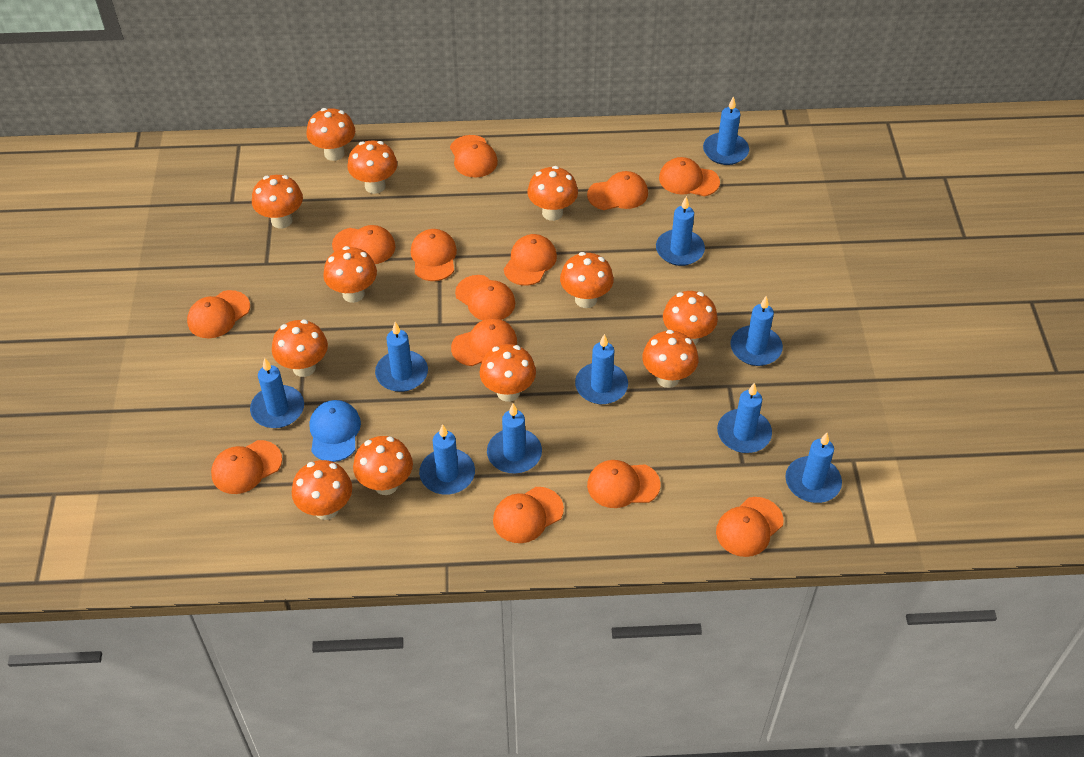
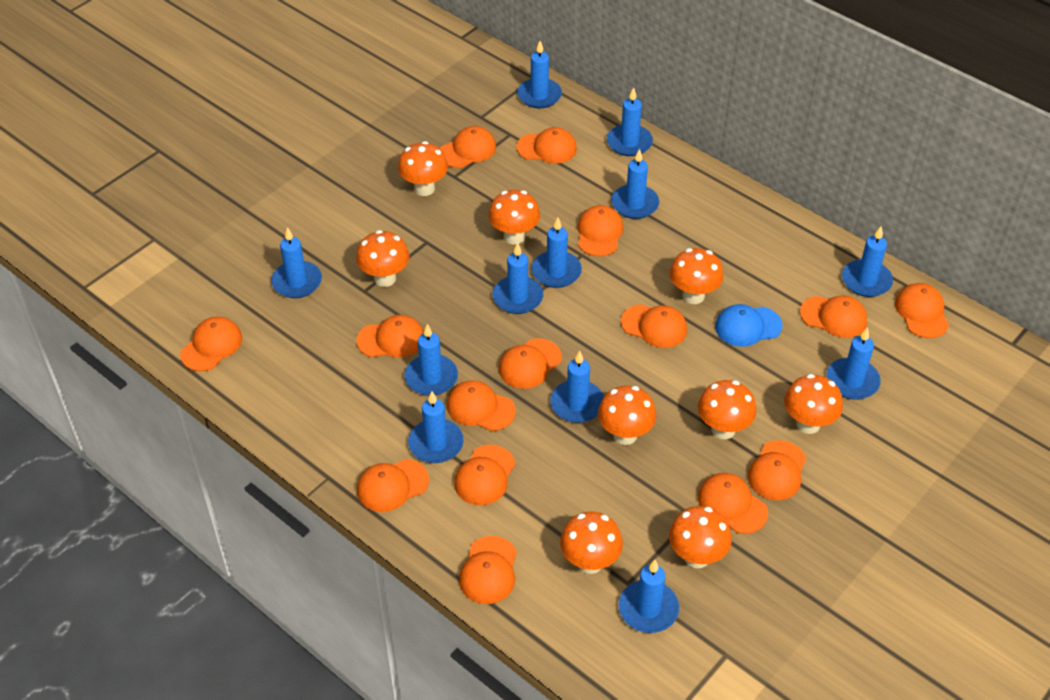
blue candle: [250,358,304,428] [375,322,428,392] [419,424,475,495] [487,404,542,473] [575,334,628,404] [656,196,705,266] [703,96,749,165] [717,383,772,453] [731,296,783,366] [785,433,842,503] = 10 -> [271,227,322,298] [405,324,458,396] [408,391,464,463] [493,243,543,314] [517,41,562,108] [532,217,582,288] [550,351,604,423] [607,87,653,156] [611,149,659,219] [619,560,679,633] [826,327,881,399] [842,226,893,297] = 12
orange cap: [187,290,250,338] [211,440,282,494] [332,225,396,264] [411,229,457,281] [450,135,498,177] [451,318,517,366] [455,275,515,320] [493,487,564,543] [504,234,557,286] [587,171,648,210] [587,460,661,508] [659,157,720,197] [716,497,784,557] = 13 -> [180,316,242,371] [356,315,424,358] [357,459,429,512] [440,126,496,168] [447,380,516,431] [454,445,515,505] [459,536,517,604] [499,338,562,389] [516,127,577,164] [578,205,623,256] [621,304,687,348] [698,473,768,534] [748,440,806,500] [800,295,867,338] [895,283,949,338] = 15
orange mushroom: [252,175,303,228] [272,320,328,377] [292,460,352,520] [306,108,355,161] [323,246,377,303] [347,141,397,194] [353,436,413,495] [480,344,536,402] [527,166,578,221] [560,252,614,308] [642,330,698,388] [663,291,718,345] = 12 -> [356,230,409,287] [398,141,448,196] [488,190,540,245] [560,511,623,574] [598,385,656,445] [669,248,724,304] [669,506,732,568] [698,380,756,439] [784,374,843,434] = 9

